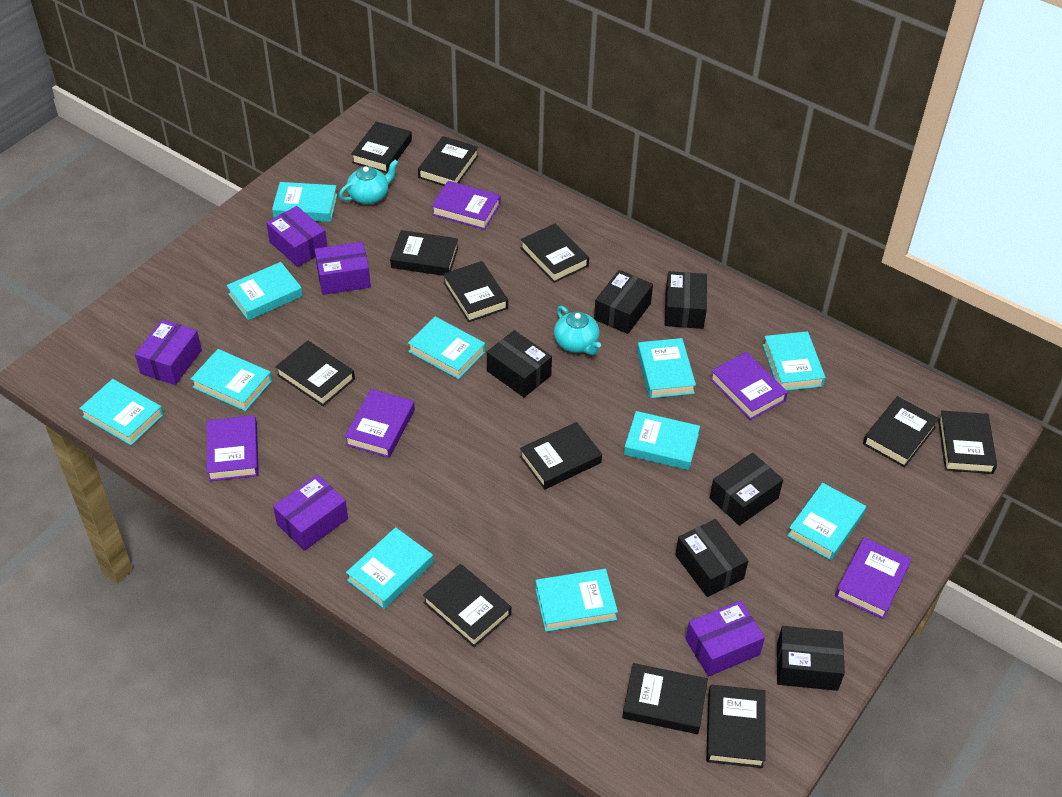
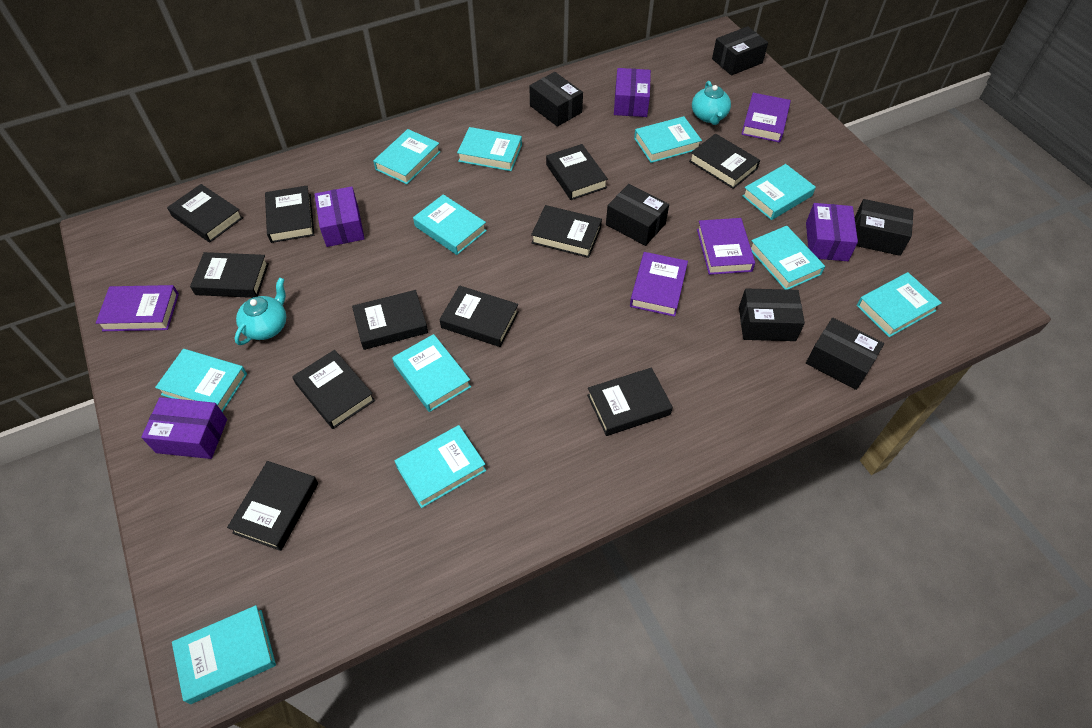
black book: [275,341,355,406] [351,121,412,173] [390,230,458,276] [418,136,479,186] [423,564,511,647] [443,261,508,322] [520,422,602,490] [521,224,589,283] [622,663,708,734] [706,685,766,768] [863,396,939,467] [938,410,997,474] = 12 -> [167,184,243,243] [190,252,269,298] [227,461,318,551] [265,186,314,243] [292,350,375,429] [352,290,428,350] [439,285,519,347] [531,205,602,258] [546,144,608,200] [587,367,673,436] [689,134,760,189] = 11
purple book: [207,415,259,481] [344,389,415,458] [432,181,500,230] [710,352,788,420] [835,537,912,619] = 5 -> [96,285,179,331] [630,252,688,317] [697,218,755,275] [741,93,791,143] = 4
purple box: [135,319,202,385] [266,206,327,267] [273,475,348,551] [315,242,371,295] [686,600,765,677] = 5 -> [141,397,227,459] [314,186,365,247] [614,68,651,117] [806,203,858,261] = 4

